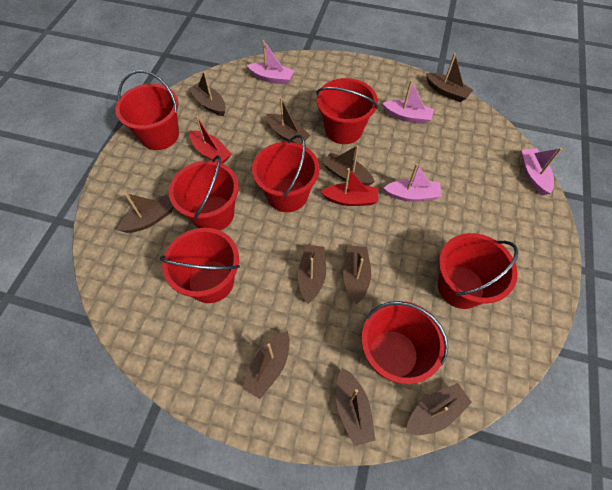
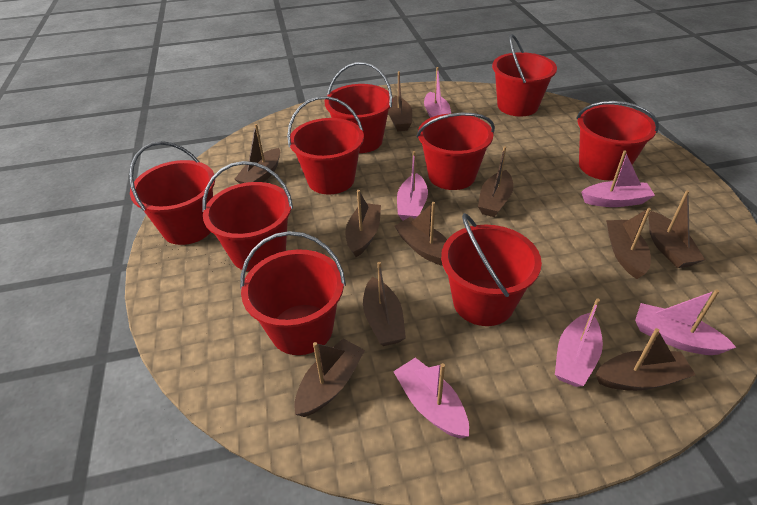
pink boat: [247,40,294,85] [382,80,434,124] [384,163,442,202] [522,148,562,195] = 4 -> [393,358,469,438] [397,151,428,221] [424,67,451,118] [555,298,603,387] [581,151,655,207] [635,289,736,355] = 6
red boat: [189,116,231,164] [320,168,378,206] = 2 -> none = 0
red bucket: [115,70,179,150] [160,228,240,303] [169,155,239,231] [252,135,319,212] [316,78,378,144] [361,301,448,384] [438,233,518,309] = 7 -> [129,141,215,245] [202,161,293,272] [240,231,346,355] [287,96,364,195] [325,62,393,153] [417,113,495,190] [441,213,542,326] [492,34,557,116] [576,101,659,180] = 9

